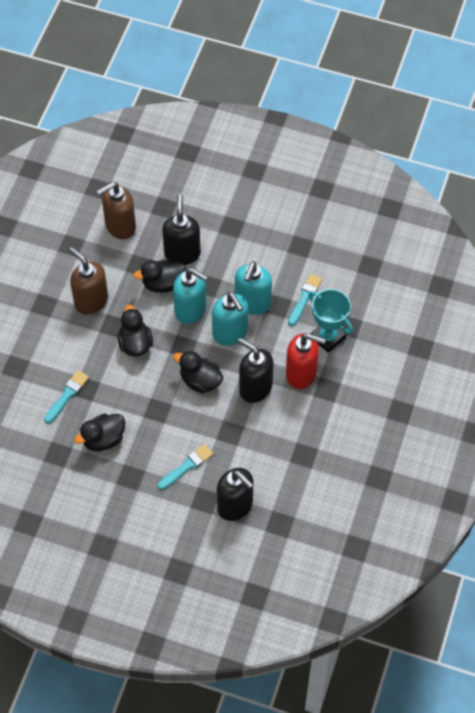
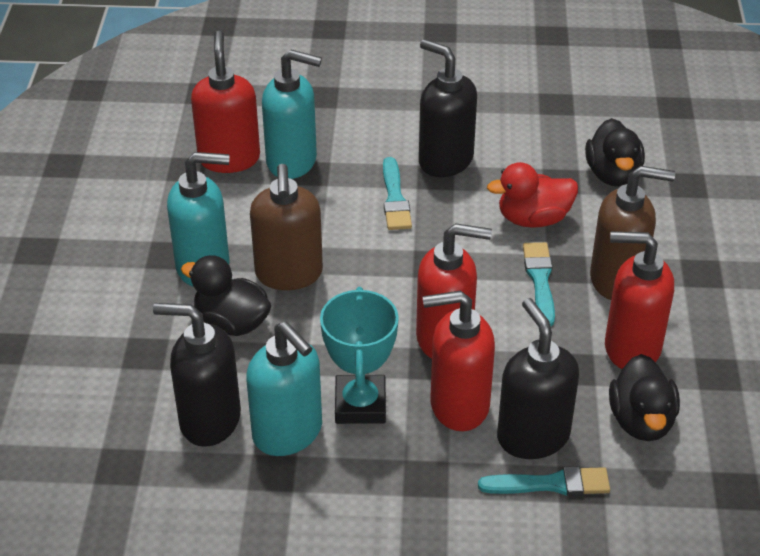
black duck: [74,414,125,451] [118,305,153,356] [134,260,186,293] [173,351,223,393] = 4 -> [181,255,271,336] [585,118,645,187] [609,354,680,441] = 3
red duck: none = 0 -> [487,162,578,228] = 1
red soap dispenser: [286,333,326,389] = 1 -> [191,31,260,173] [416,223,492,358] [422,291,495,431] [605,231,674,369] = 4

